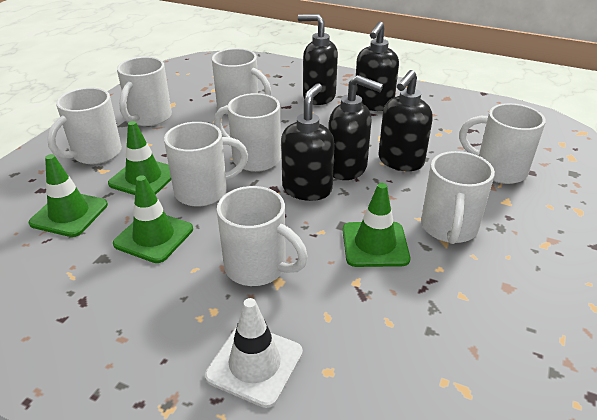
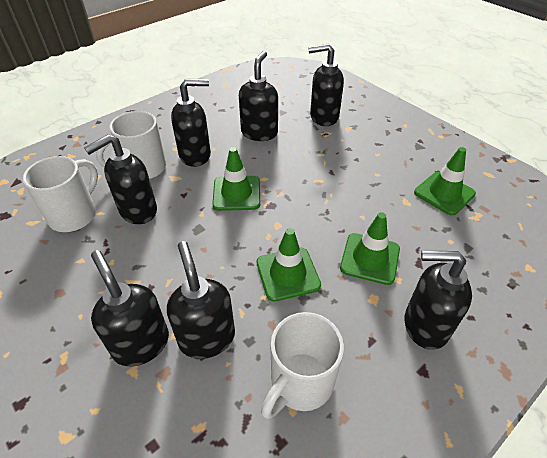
black soap dispenser: [281,83,335,201] [298,14,338,105] [328,75,383,180] [356,21,399,111] [378,70,433,171] = 5 -> [84,134,157,224] [91,250,169,367] [167,241,235,359] [171,79,211,167] [239,51,278,141] [308,44,344,126] [404,251,472,350] = 7
white mug: [47,87,122,164] [117,57,172,126] [164,122,248,207] [212,48,271,115] [214,93,281,172] [217,186,308,286] [421,151,495,244] [459,103,546,184] = 8 -> [23,156,98,232] [96,111,166,179] [261,312,344,419] = 3
white traffic cone: [205,298,303,408] = 1 -> none = 0

